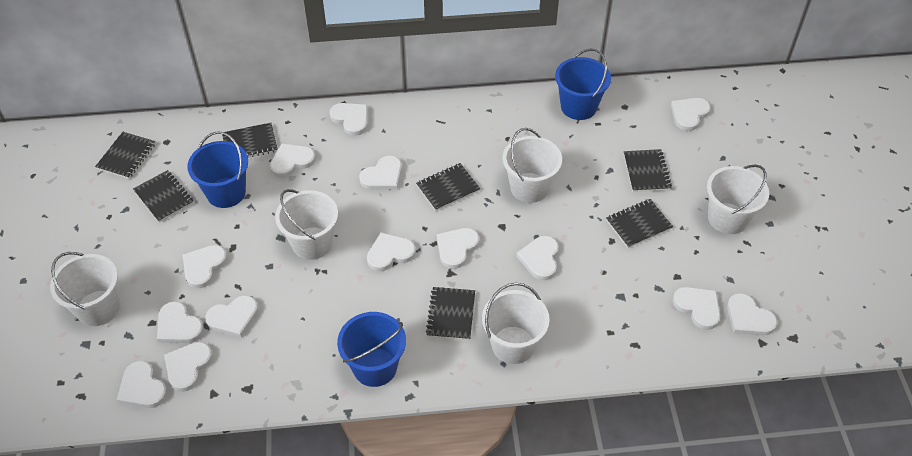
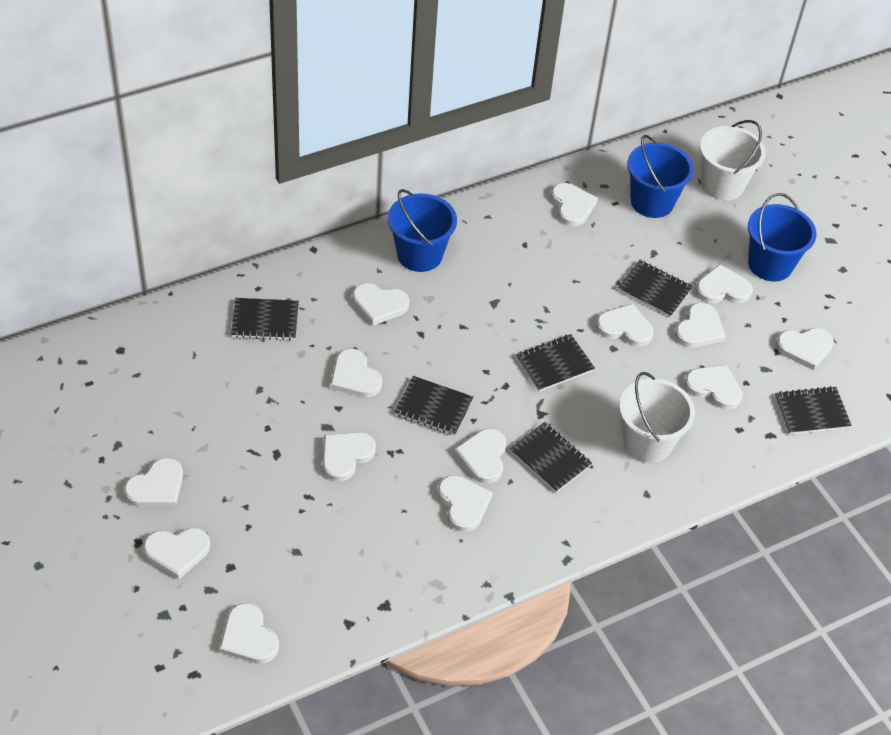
black notebook: [95,132,156,179] [133,170,193,222] [222,123,277,157] [416,163,481,211] [426,287,475,340] [606,199,673,248] [624,149,672,192] = 7 -> [231,298,299,340] [395,376,473,436] [509,422,592,493] [516,334,595,392] [618,260,693,317] [775,386,852,434] = 6
white bucket: [50,252,120,326] [275,189,338,260] [482,283,550,364] [503,128,562,203] [707,164,769,234] = 5 -> [619,372,695,463] [700,120,766,200] = 2

